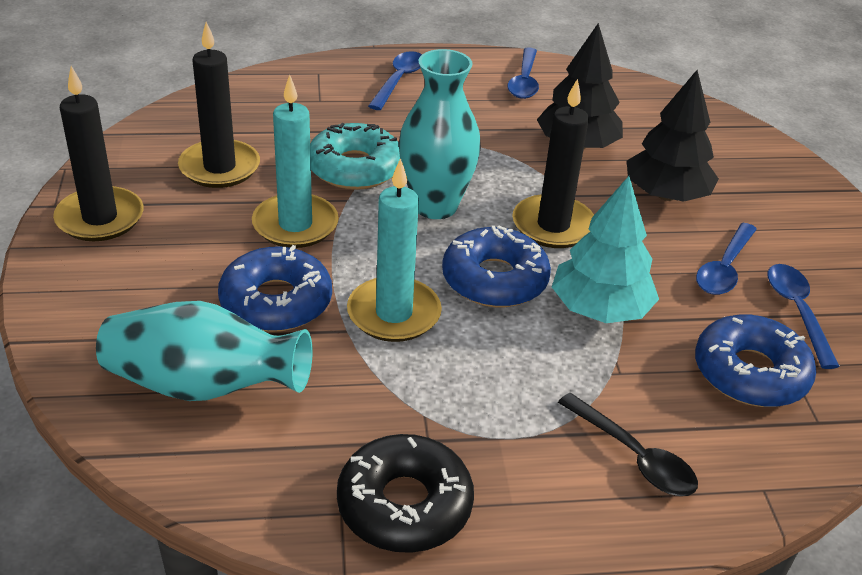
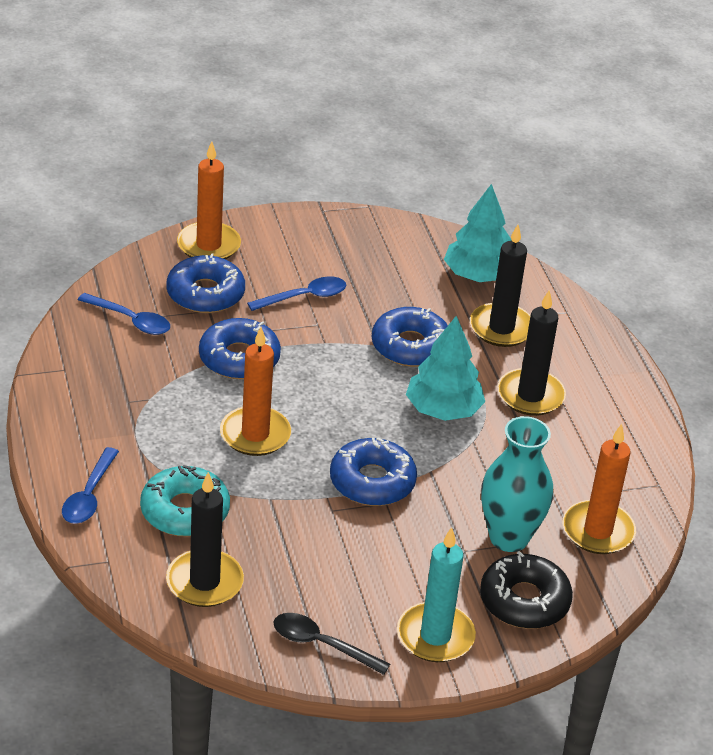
black tree: [537,23,623,149] [627,70,719,202] = 2 -> none = 0
blue donut: [218,245,332,332] [442,225,551,308] [695,314,816,407] = 3 -> [167,253,245,313] [199,318,281,379] [330,437,417,506] [372,307,448,367] = 4
blue spoon: [368,51,422,110] [507,47,539,99] [696,223,757,295] [768,264,840,369] = 4 -> [62,447,119,524] [78,293,170,335] [247,277,346,311] = 3
orange candle: none = 0 -> [177,141,241,259] [220,327,291,456] [563,424,636,554] = 3
turquoise candle: [252,75,339,248] [347,158,442,342] = 2 -> [397,527,476,662] = 1
turquoise tree: [552,176,659,323] = 1 -> [406,316,485,421] [444,184,511,282] = 2
turquoise vase: [96,301,312,401] [399,49,481,219] = 2 -> [481,416,553,552] = 1

